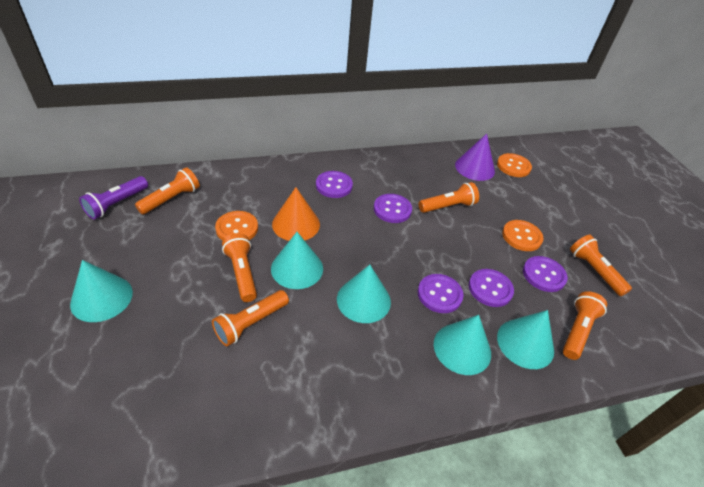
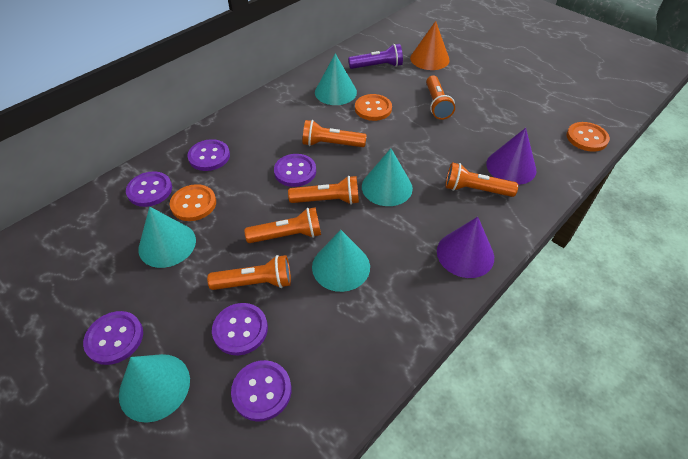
purple button: [316,171,353,198] [374,194,412,223] [418,274,464,313] [469,269,514,307] [523,256,568,292] = 5 -> [83,311,143,365] [126,171,172,207] [187,139,230,171] [212,303,268,355] [231,360,291,422] [274,154,316,187] = 6
purple cone: [455,134,495,181] = 1 -> [437,217,494,278] [486,128,536,185] = 2

